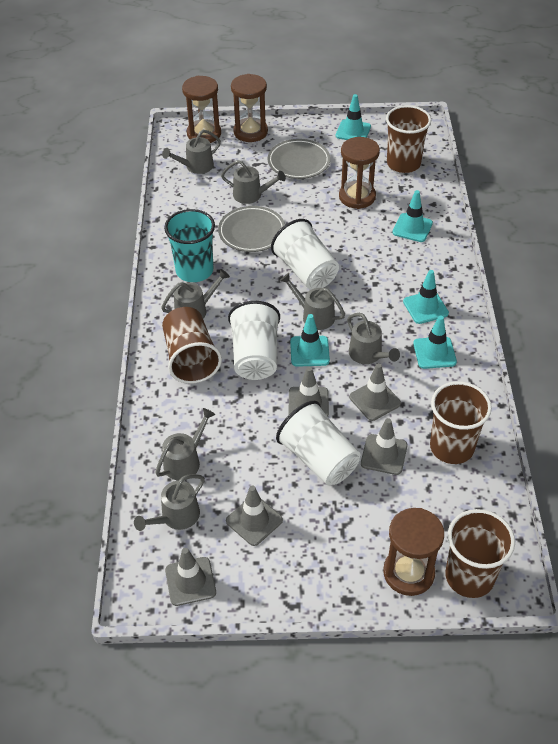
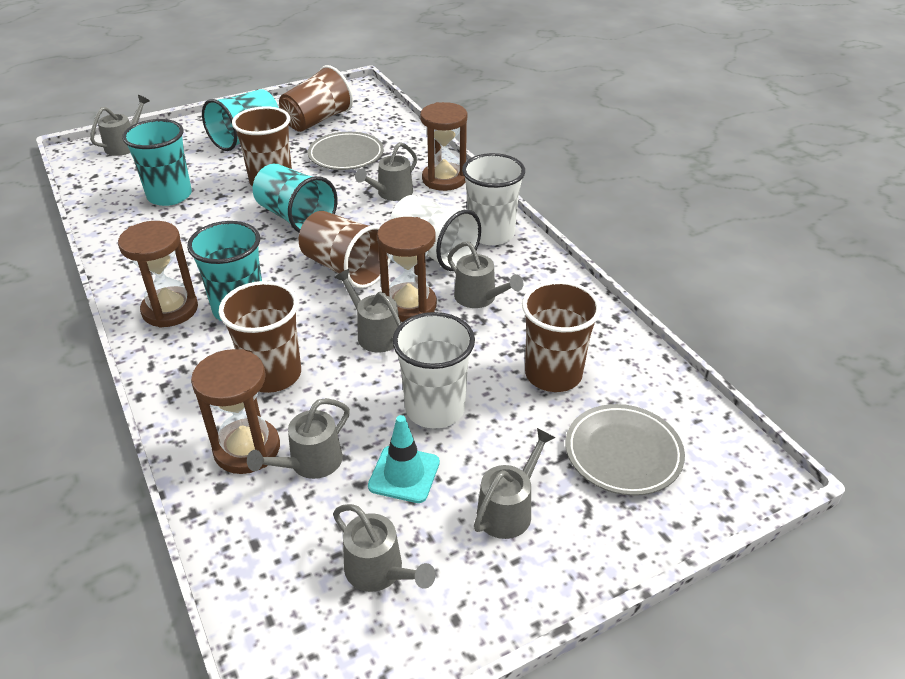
brown cup: [162,307,222,384] [386,105,431,173] [430,381,492,464] [445,509,515,598] = 4 -> [219,281,301,393] [232,106,292,187] [279,65,353,132] [299,211,391,288] [522,281,601,392] = 5
grey traffic cone: [165,548,216,606] [226,485,283,546] [288,367,329,417] [349,363,401,421] [361,418,407,475] = 5 -> none = 0
turquoise cup: [164,209,215,282] = 1 -> [122,119,192,206] [187,221,262,321] [202,89,279,151] [253,164,338,232] = 4
turquoise traffic cone: [290,314,330,367] [336,94,371,140] [392,190,433,242] [403,270,449,324] [413,315,457,369] = 5 -> [368,415,440,503] = 1

